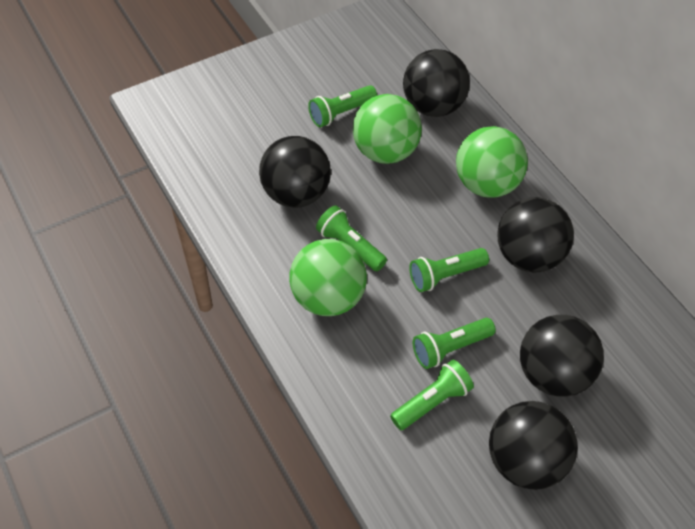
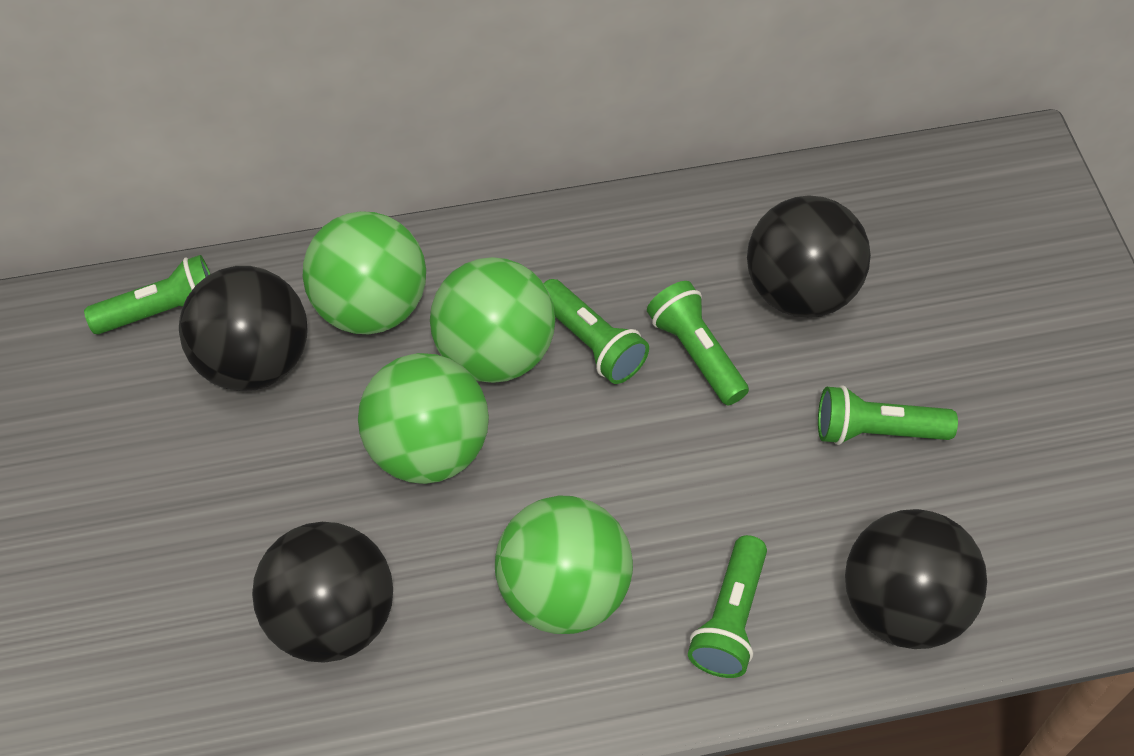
black ball: [259,136,331,208] [403,49,470,117] [489,401,578,490] [497,197,574,272] [520,315,604,397] = 5 -> [179,266,307,391] [252,522,393,663] [747,195,871,318] [845,509,987,649] = 4
green ball: [289,239,367,316] [353,94,422,164] [456,126,528,198] = 3 -> [303,211,426,334] [358,353,489,484] [430,257,555,383] [495,496,633,634] = 4

